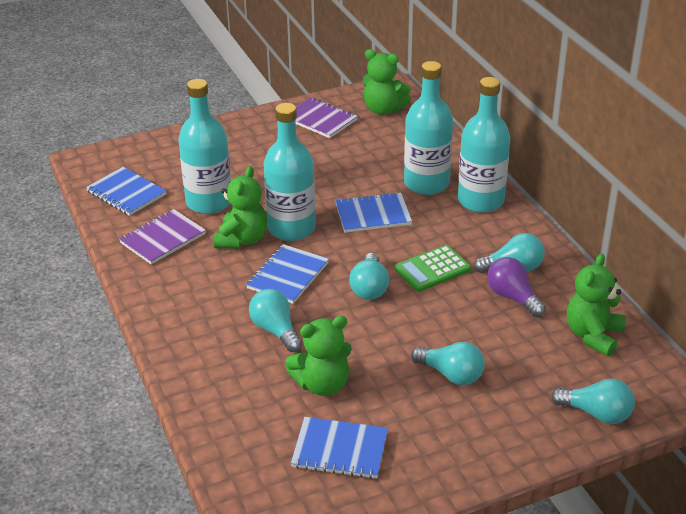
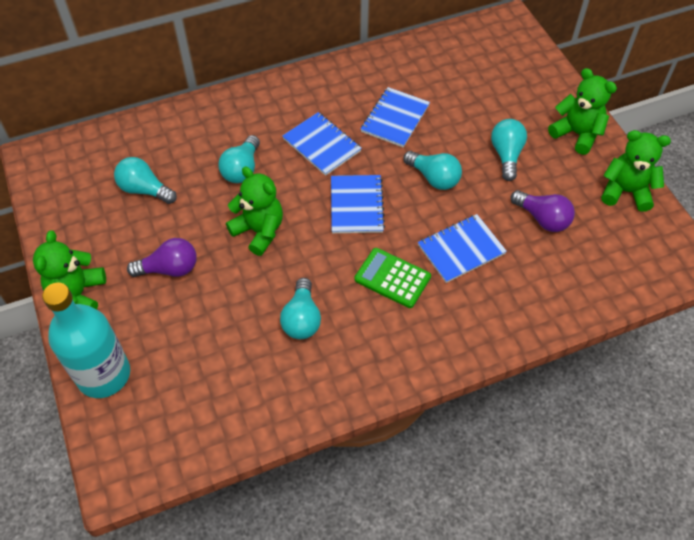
purple light bulb: [487,257,546,317] = 1 -> [127,238,197,277] [511,190,575,232] = 2
purple notebook: [119,209,206,264] [295,97,358,138] = 2 -> none = 0
turquoise bottle: [178,79,231,214] [264,103,316,241] [404,61,453,195] [458,77,510,213] = 4 -> [42,283,130,398] = 1

